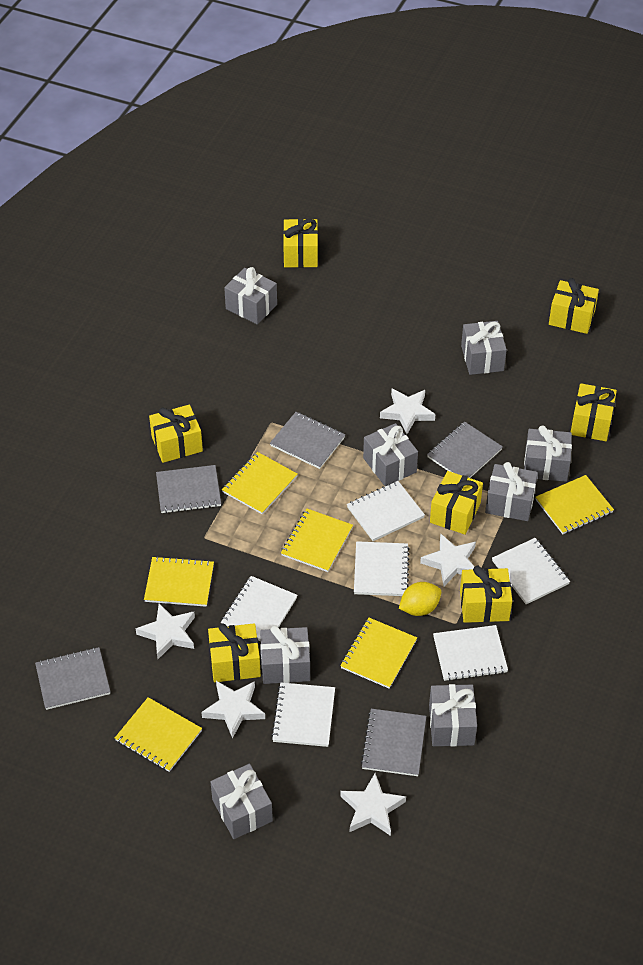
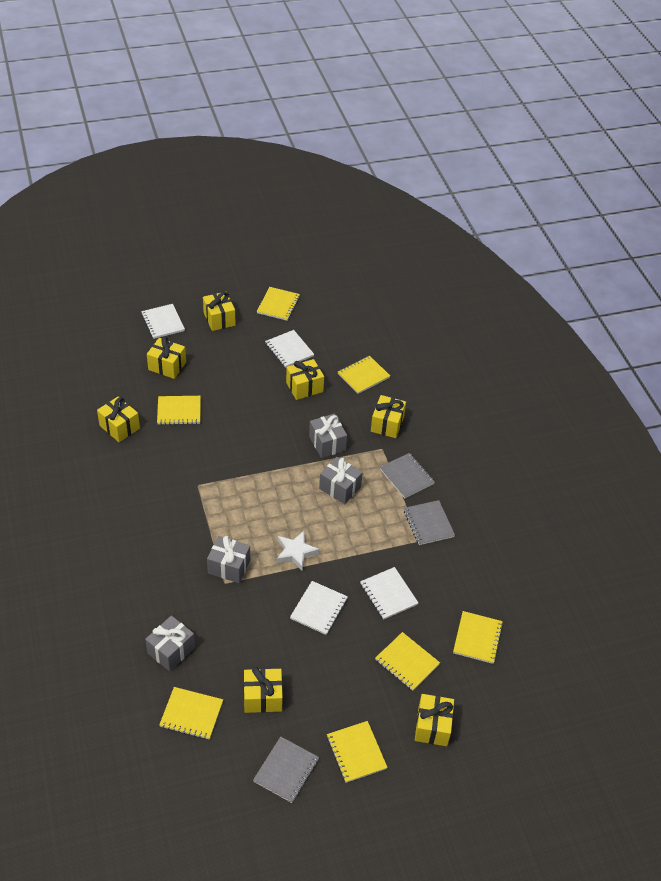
grey gift: [210,764,273,839] [224,267,277,325] [260,625,310,684] [363,423,418,486] [429,684,477,746] [461,321,507,375] [485,462,538,521] [524,425,572,482] = 8 -> [145,616,195,671] [207,536,250,583] [309,414,347,458] [319,457,363,504] = 4
grey notebook: [35,647,111,710] [156,465,221,514] [270,412,345,469] [361,709,426,776] [427,422,503,478] = 5 -> [253,736,319,803] [380,453,435,498] [404,500,455,545] = 3
white notebook: [221,576,298,641] [271,682,335,747] [347,481,425,541] [354,541,409,596] [433,625,508,681] [492,538,570,604] = 6 -> [141,304,185,339] [265,330,314,368] [290,581,348,635] [360,567,418,620] = 4
white star: [136,603,195,659] [201,681,265,738] [340,773,406,836] [380,389,435,434] [420,533,476,586] = 5 -> [276,531,320,570] = 1
yellow lemon: [399,582,441,616] = 1 -> none = 0
yellow notebook: [115,697,202,772] [144,556,214,607] [222,452,297,514] [281,508,353,572] [340,618,417,689] [535,475,614,534] = 6 -> [157,396,201,425] [159,687,223,740] [257,287,300,321] [327,721,388,783] [338,356,390,394] [375,632,440,691] [453,611,503,664] = 7

